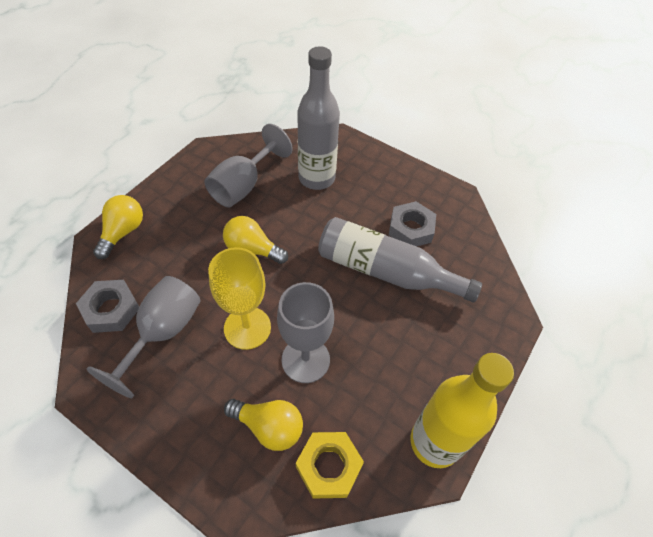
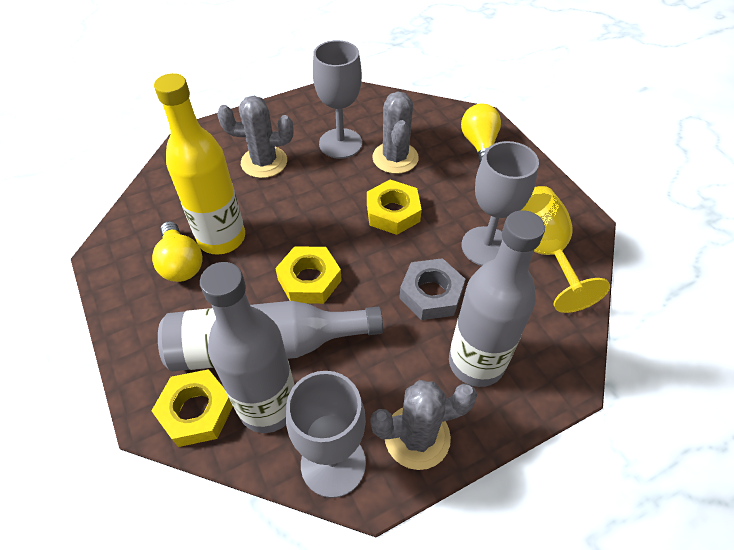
grey bottle: [297,46,340,190] [318,217,482,303] = 2 -> [158,301,383,371] [200,262,294,433] [449,210,545,387] = 3
grey cactus: none = 0 -> [217,96,294,178] [370,380,477,470] [372,91,419,174] = 3
grey nut: [76,280,139,333] [389,201,436,246] = 2 -> [399,258,465,320] = 1
yellow light bulb: [93,195,143,259] [223,216,288,264] [224,399,303,451] = 3 -> [152,221,203,282] [461,104,501,163] = 2
yellow nut: [296,432,364,499] = 1 -> [151,369,233,447] [275,246,342,304] [367,180,422,235] = 3

